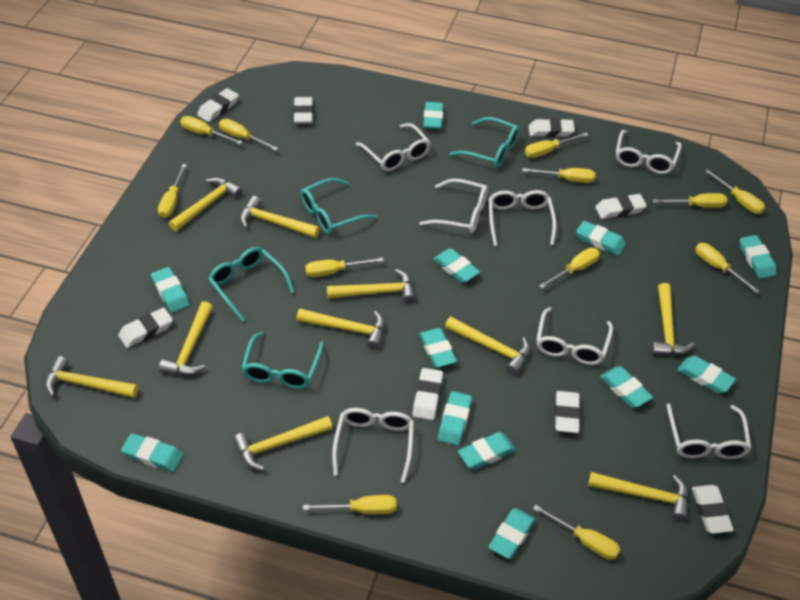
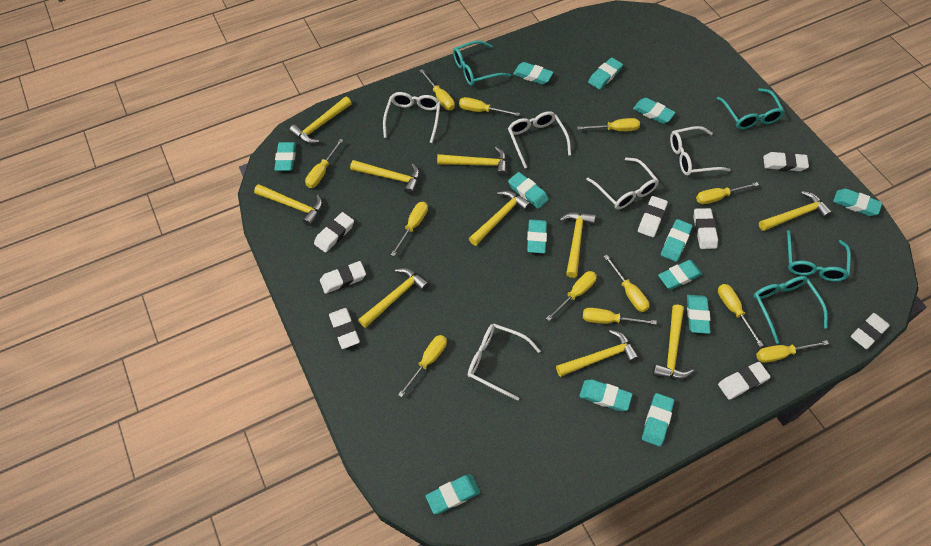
turquoise eraser: [121,433,183,472] [151,267,190,313] [419,328,457,367] [423,102,444,129] [433,248,480,283] [438,391,472,446] [458,432,516,470] [488,508,536,559] [576,221,626,256] [600,366,653,408] [677,356,736,393] [740,235,777,279] = 12 -> [274,142,296,171] [426,475,480,514] [508,172,549,209] [513,62,553,85] [527,219,547,253] [579,379,632,411] [588,58,623,90] [633,98,676,124] [642,393,674,446] [658,260,702,290] [661,219,693,262] [687,295,710,334] [833,189,882,216] = 13
white glasses: [332,408,414,483] [355,123,431,171] [419,179,488,233] [489,190,556,246] [536,307,613,365] [616,130,682,174] [667,404,751,459] = 7 -> [383,92,441,143] [468,324,540,401] [508,111,571,168] [586,157,659,209] [670,126,730,176] = 5

